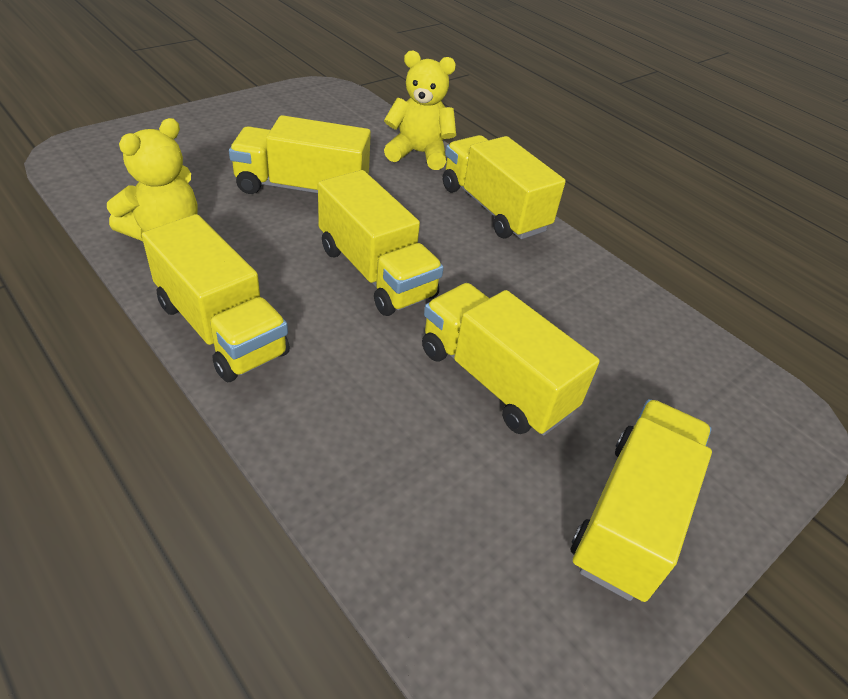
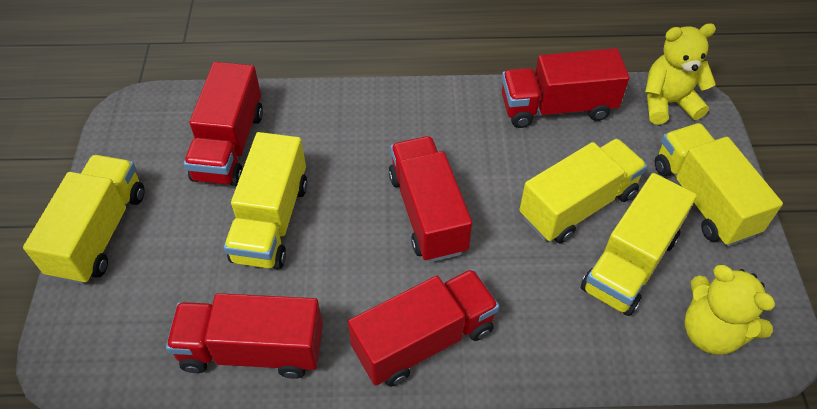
red truck: none = 0 -> [166,293,323,379] [184,62,263,186] [348,269,499,387] [389,136,472,262] [502,48,629,128] = 5
yellow truck: [142,214,290,382] [229,115,371,194] [318,170,444,316] [422,283,600,436] [443,135,566,239] [571,399,712,602] = 6 -> [23,155,144,284] [224,132,308,269] [519,138,647,243] [581,173,697,316] [655,123,783,246] = 5

